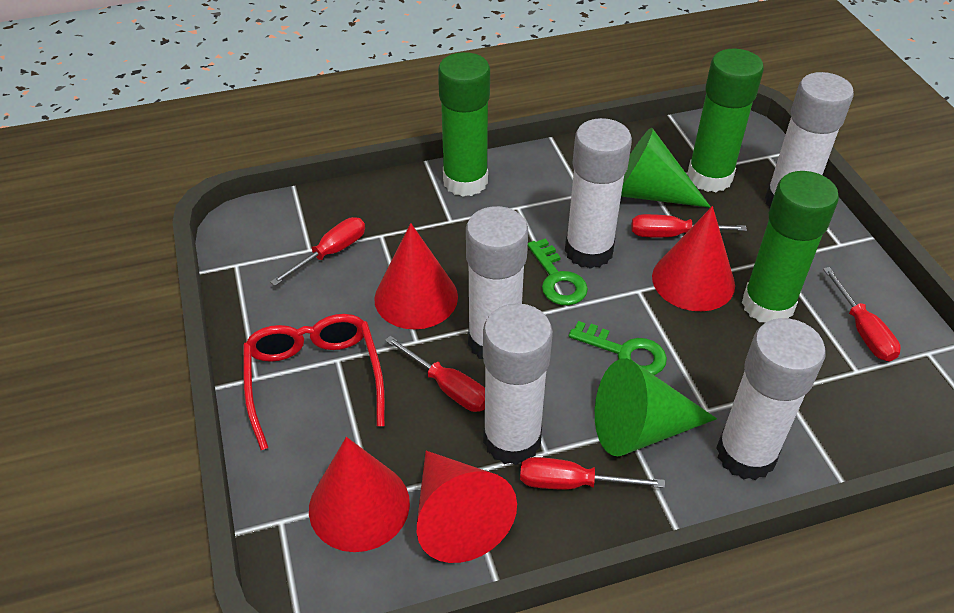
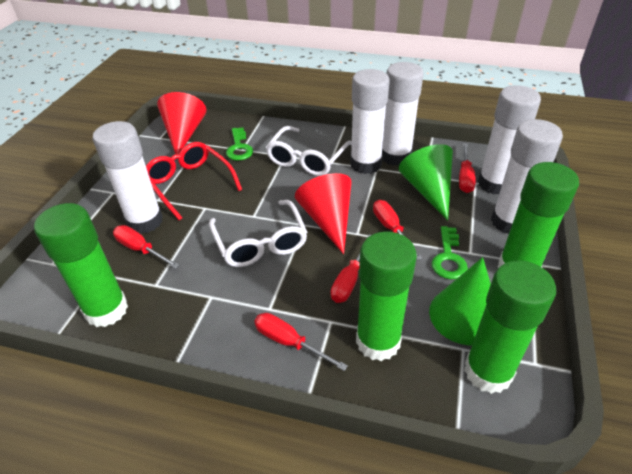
green glue stick: [438,52,490,197] [687,48,764,192] [742,171,839,323] = 3 -> [34,203,128,327] [356,231,417,361] [464,260,556,394] [498,162,579,268] = 4
red cone: [309,437,410,552] [374,223,458,329] [417,451,517,563] [652,206,735,311] = 4 -> [157,92,206,154] [295,173,352,254] = 2
white glasses: none = 0 -> [209,200,307,267] [266,126,352,176] = 2

